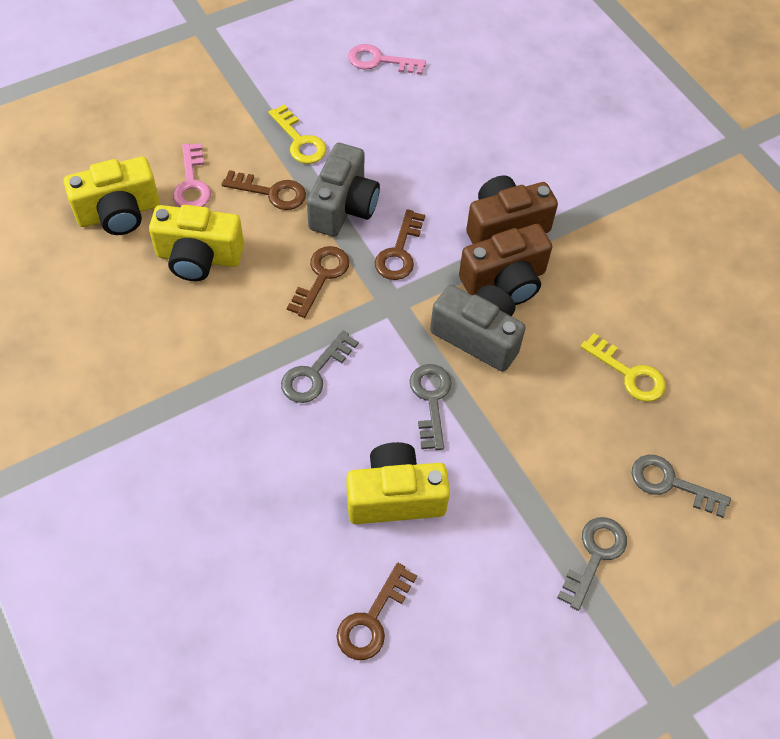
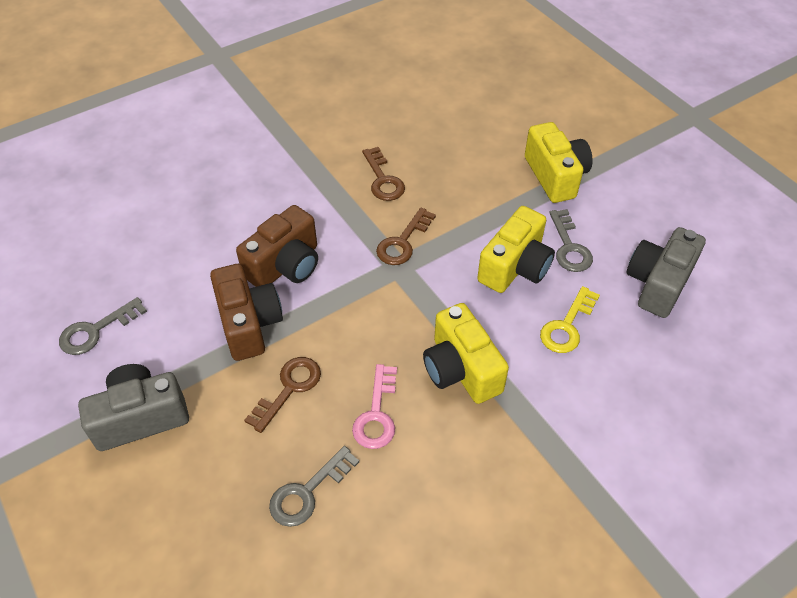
brown key: [222,170,306,210] [287,246,350,318] [336,563,417,660] [375,209,425,280] = 4 -> [244,357,321,433] [362,147,405,201] [376,208,436,265] = 3
grey key: [281,330,359,403] [410,364,452,450] [557,517,627,611] [632,455,731,518] = 4 -> [59,297,147,355] [269,446,359,527] [549,209,593,272] = 3
pink key: [173,143,211,207] [348,44,426,75] = 2 -> [352,364,397,449] = 1
yellow key: [268,104,327,164] [580,333,666,402] = 2 -> [540,286,600,353] = 1

